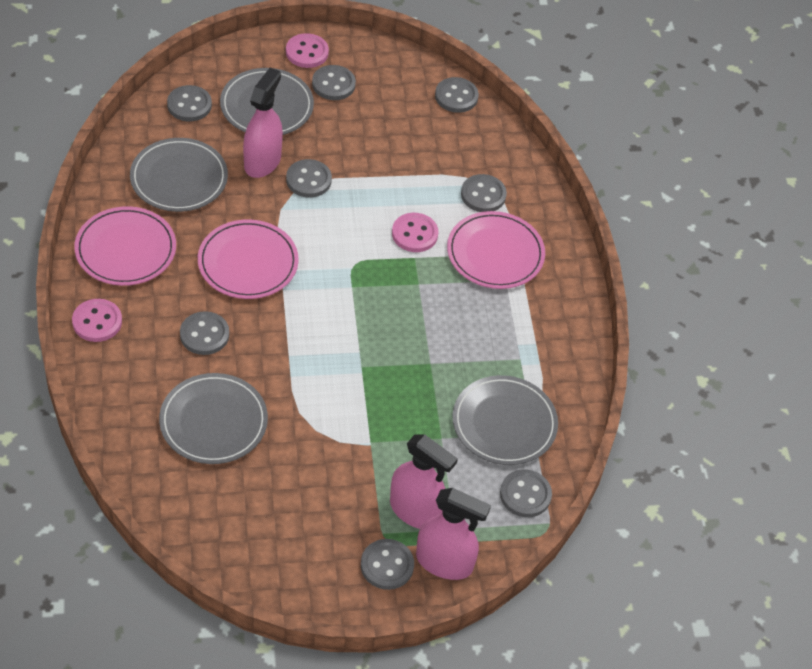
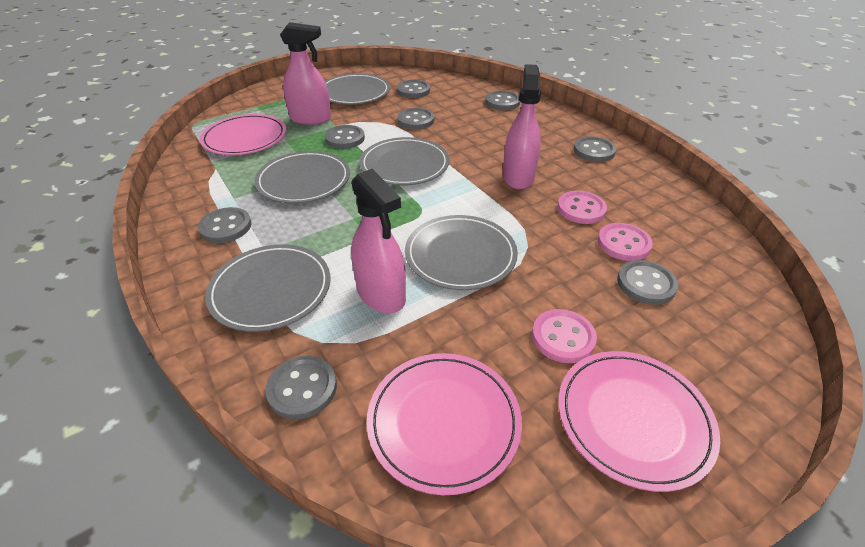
grey plate: [130,138,228,212] [159,373,268,464] [220,68,314,135] [452,375,558,465] = 4 -> [205,244,330,332] [254,151,350,203] [325,73,390,104] [360,137,450,186] [405,215,518,290] = 5

